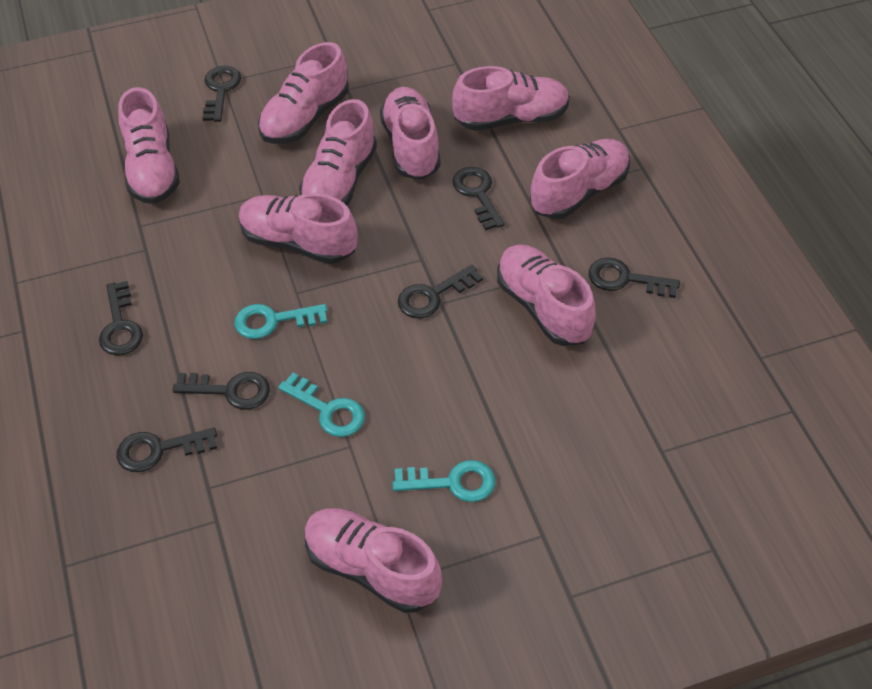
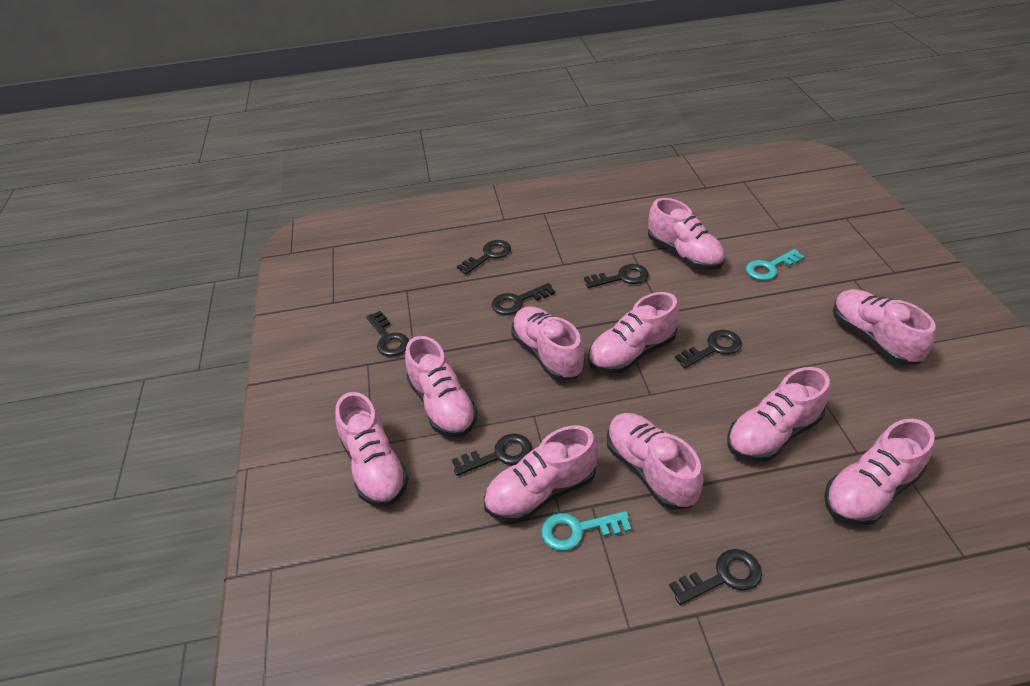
pink shoe: [119,87,180,204] [239,193,357,264] [258,42,349,144] [299,99,377,206] [304,508,442,613] [380,87,441,180] [452,66,570,131] [497,245,596,346] [530,139,630,219] = 9 -> [335,392,409,507] [405,336,478,437] [484,426,598,522] [511,306,585,380] [588,292,679,373] [607,413,703,510] [648,198,725,270] [727,367,830,462] [824,419,935,525] [833,289,936,365] = 10
turquoise key: [235,304,327,339] [278,373,365,437] [393,460,495,502] = 3 -> [541,511,631,551] [746,249,805,281] = 2

